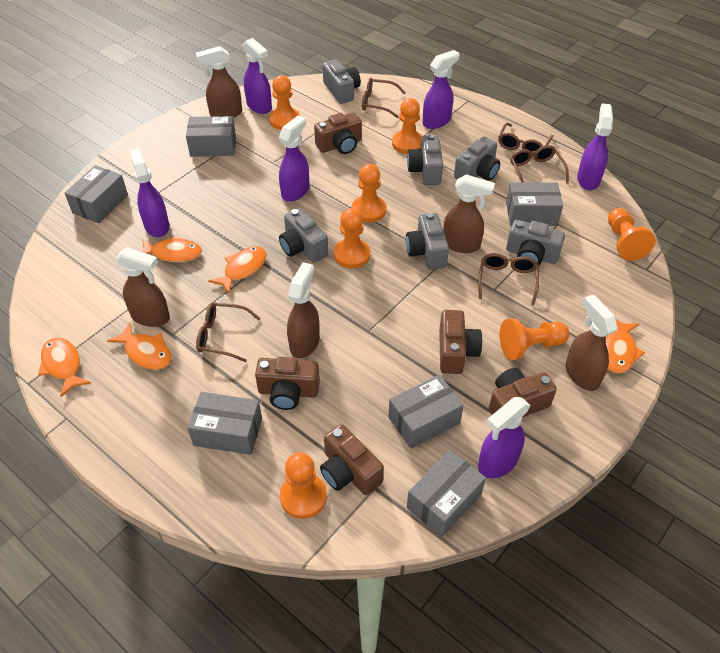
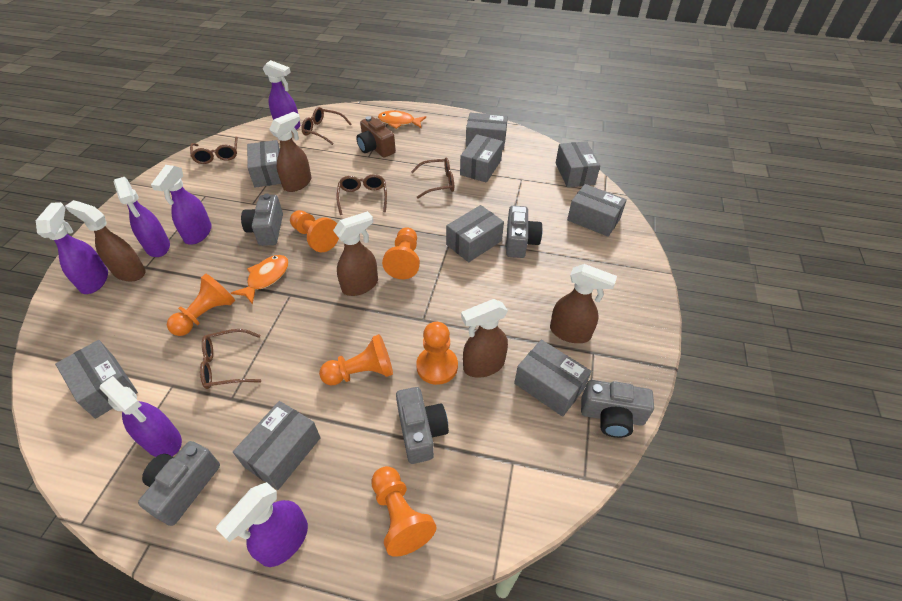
brown camera: [255,357,320,410] [314,112,362,154] [320,424,384,495] [439,310,482,374] [489,368,557,417] = 5 -> [356,116,396,158] = 1
grey box: [65,165,128,223] [186,116,236,157] [187,392,262,455] [389,375,464,449] [407,450,486,537] [506,182,563,226] = 6 -> [55,340,138,419] [233,401,321,490] [247,140,281,188] [446,205,504,262] [460,134,503,183] [466,113,508,150] [514,340,591,417] [556,141,600,188] [567,184,627,237] = 9
grey camera: [279,208,328,263] [323,60,361,104] [406,213,449,270] [407,134,443,185] [454,137,500,181] [506,220,565,266] = 6 -> [138,441,220,526] [241,194,283,246] [396,387,449,464] [506,206,543,258] [581,380,654,438] = 5
orange fish: [38,338,91,397] [107,322,171,370] [140,235,202,262] [208,246,267,295] [605,320,645,374] = 5 -> [231,255,289,305] [378,110,426,129] = 2
orange pawn: [269,75,300,130] [280,452,327,519] [334,208,370,268] [352,164,387,222] [392,98,422,154] [500,318,569,360] [608,208,656,261] = 7 -> [167,274,235,336] [290,210,339,252] [319,334,393,385] [371,466,437,557] [382,227,420,279] [416,322,458,385] = 6

